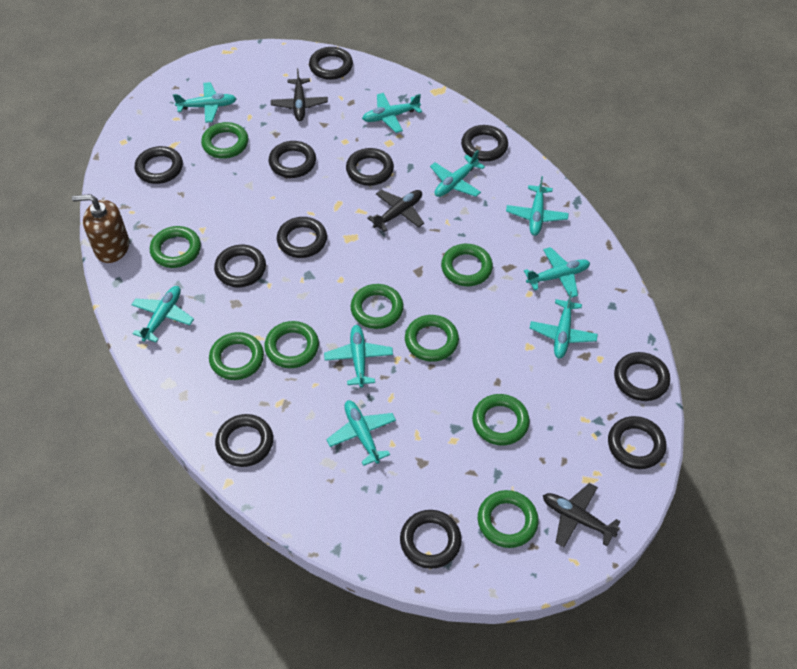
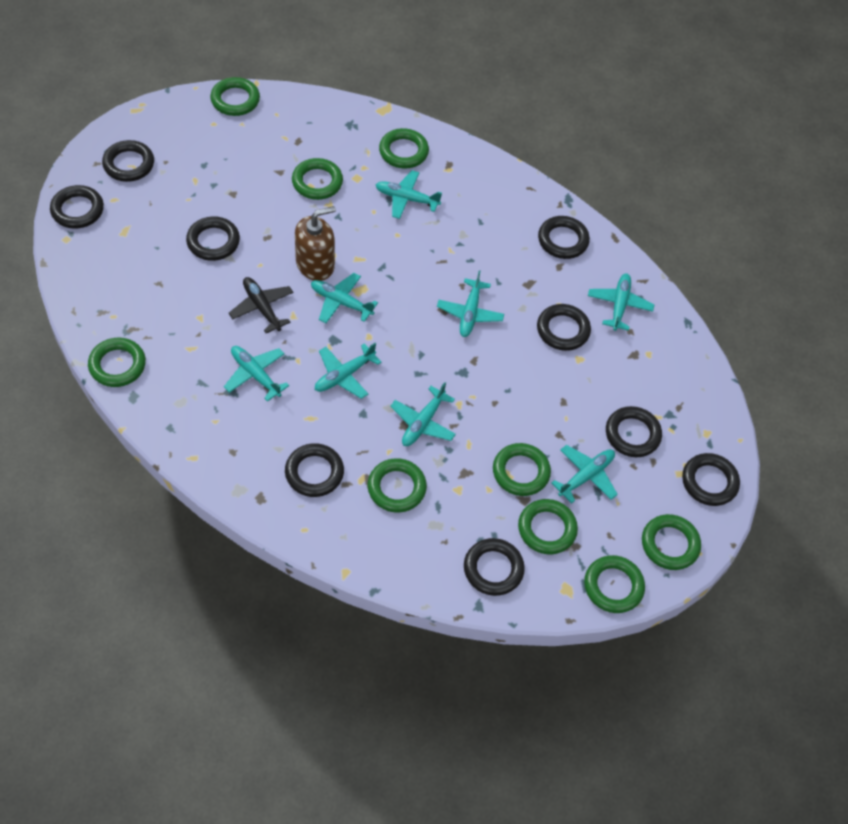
black plane: [271,68,328,121] [367,190,424,232] [543,483,621,547] = 3 -> [229,277,293,333] = 1
black ring: [135,146,183,184] [214,245,266,287] [215,414,273,467] [269,141,316,178] [277,217,327,258] [309,47,353,80] [346,148,394,186] [400,510,462,569] [461,125,508,161] [608,416,666,469] [614,352,670,401] = 11 -> [50,185,104,229] [102,140,154,182] [186,216,240,261] [285,443,344,497] [464,538,525,596] [537,304,591,351] [538,216,590,259] [606,406,662,457] [682,453,740,506] = 9
turquoise plane: [131,286,194,343] [173,82,237,123] [324,325,393,388] [326,400,396,466] [362,93,422,133] [430,150,485,197] [506,176,569,236] [524,247,590,298] [530,291,598,358] = 9 -> [224,346,289,402] [311,273,378,323] [315,343,382,399] [376,170,442,219] [390,382,456,446] [437,270,504,337] [552,445,618,503] [588,273,654,331] = 8

